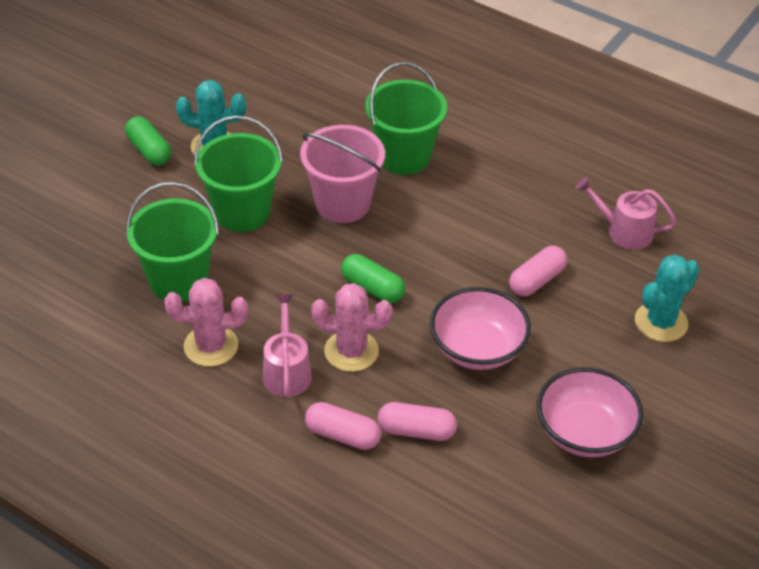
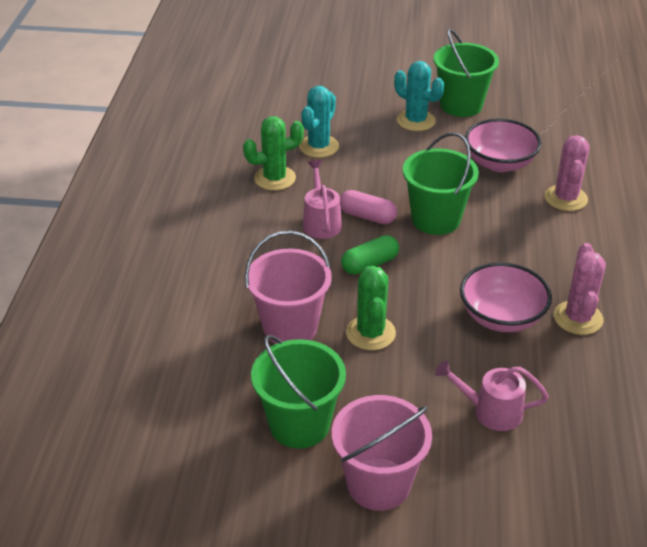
green cactus: none = 0 -> [243,116,304,191] [346,266,396,350] = 2
green capsule: [125,116,171,165] [341,254,405,303] = 2 -> [341,235,399,275] = 1
pink bucket: [300,125,385,223] = 1 -> [245,231,332,344] [332,395,432,511] = 2
pink capsule: [305,402,381,450] [378,402,457,441] [509,246,567,297] = 3 -> [340,190,397,224] = 1

